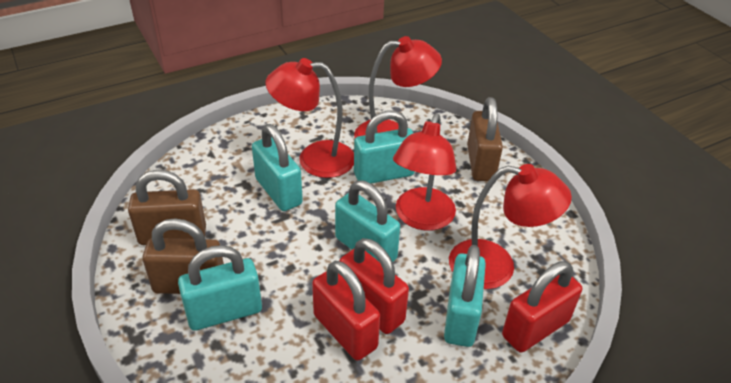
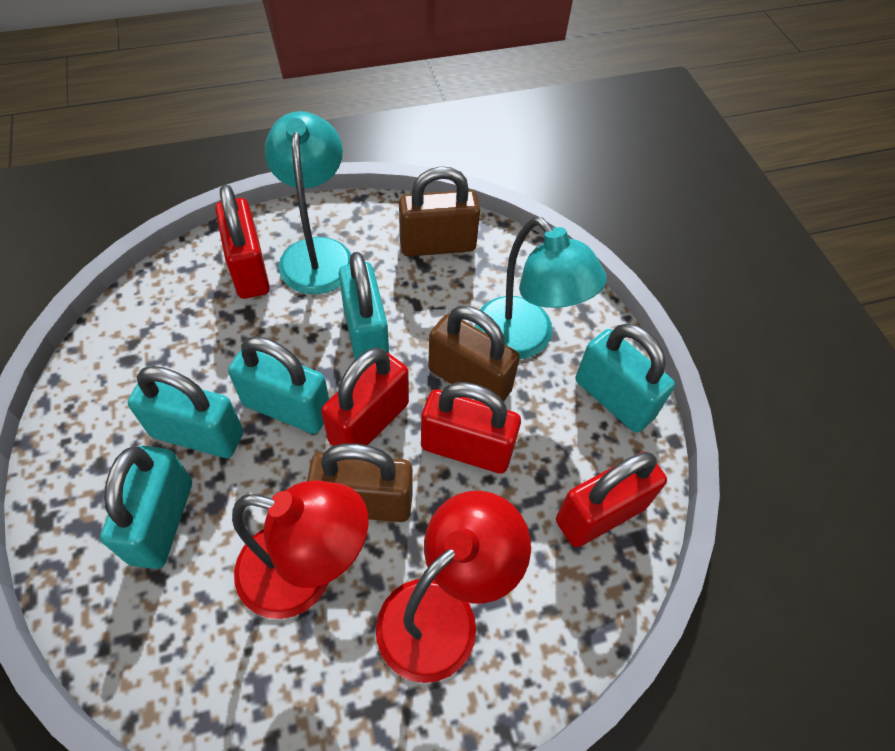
red lamp: [265,58,354,178] [354,36,442,138] [393,114,457,231] [449,164,572,289] = 4 -> [232,480,369,619] [376,491,531,683] = 2
red padlock: [312,261,380,360] [340,238,409,334] [502,261,582,353] = 3 -> [215,184,270,299] [321,348,409,446] [421,382,521,474] [556,452,667,547] = 4
turquoise lamp: none = 0 -> [264,111,351,294] [475,217,607,359] = 2

